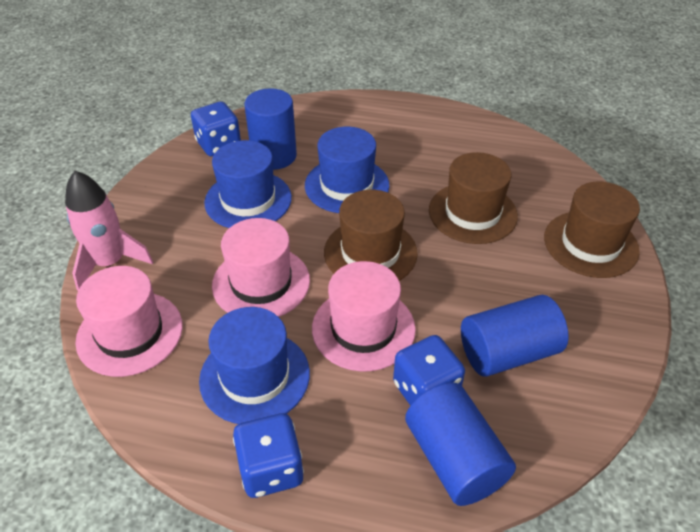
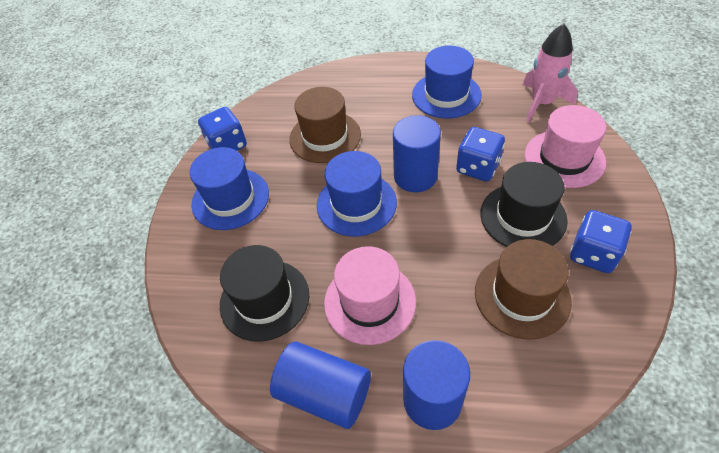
black hat: none = 0 -> [220,245,309,342] [480,162,568,247] = 2
brown hat: [324,190,418,281] [429,152,518,244] [544,181,640,278] = 3 -> [289,87,361,163] [475,239,572,340] = 2
pink hat: [75,266,183,377] [212,218,310,317] [312,261,416,372] = 3 -> [324,246,416,345] [525,105,606,188] = 2

